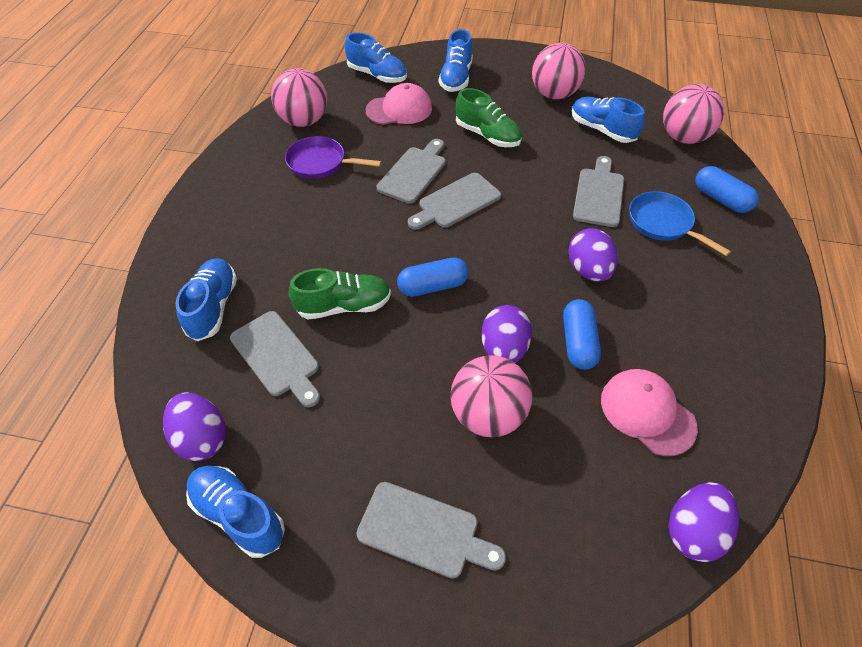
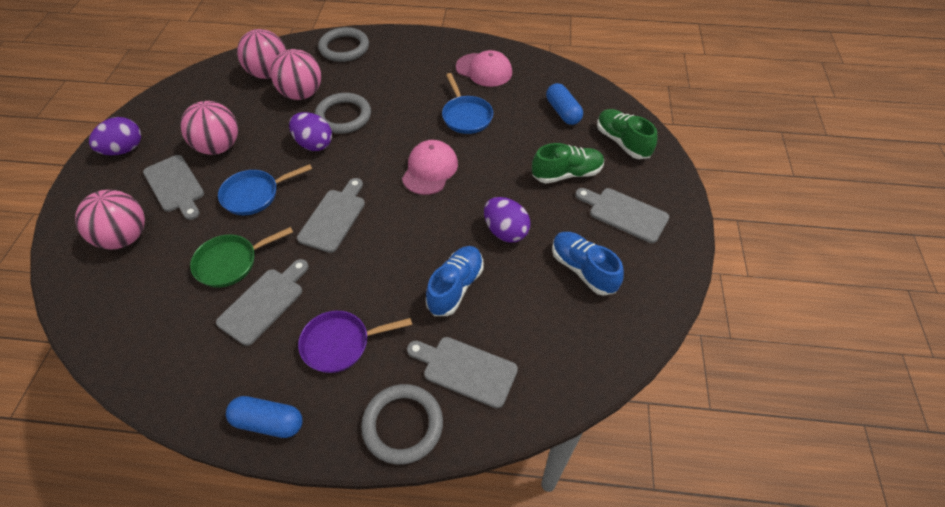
blue capsule: [397,257,469,297] [563,299,601,370] [695,166,759,213] = 3 -> [226,396,303,438] [546,83,583,125] = 2
blue pan: [629,191,731,256] = 1 -> [218,164,312,215] [442,73,493,134] = 2
blue shoe: [176,258,237,341] [186,466,285,558] [345,32,407,83] [439,29,473,92] [572,97,645,143] = 5 -> [426,246,483,316] [552,232,624,296] = 2
green pan: none = 0 -> [190,227,293,288] = 1
grey ring: none = 0 -> [315,93,371,134] [318,27,369,62] [361,384,443,464] = 3
purple egg: [163,392,226,461] [481,305,532,363] [568,228,618,281] [669,482,739,562] = 4 -> [89,117,141,155] [289,112,332,151] [484,197,530,243] = 3

